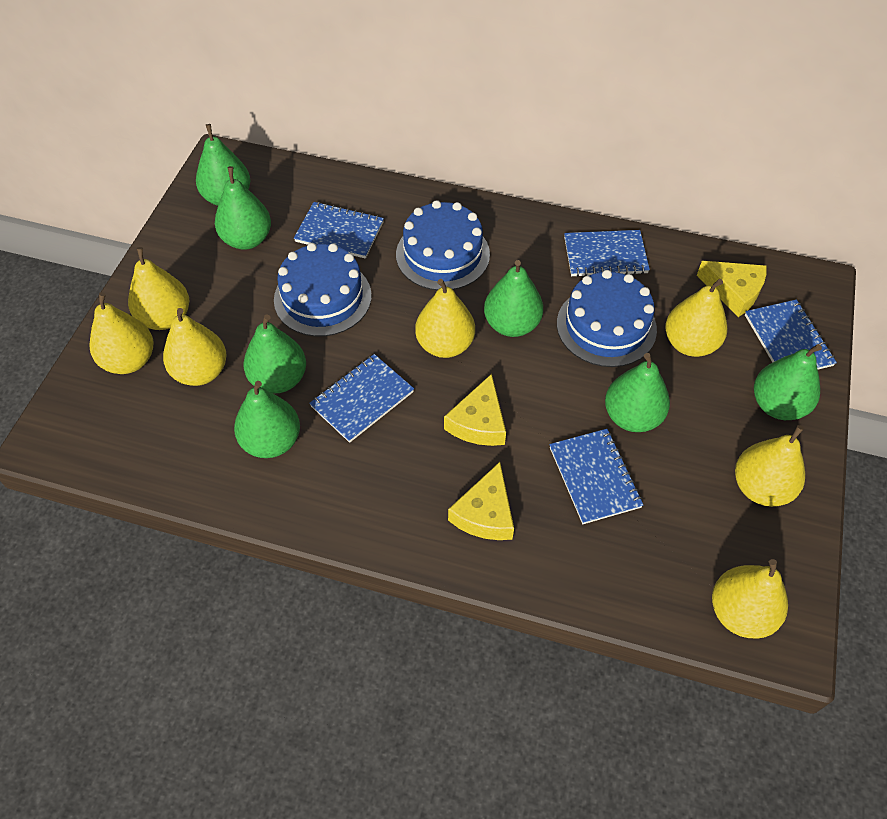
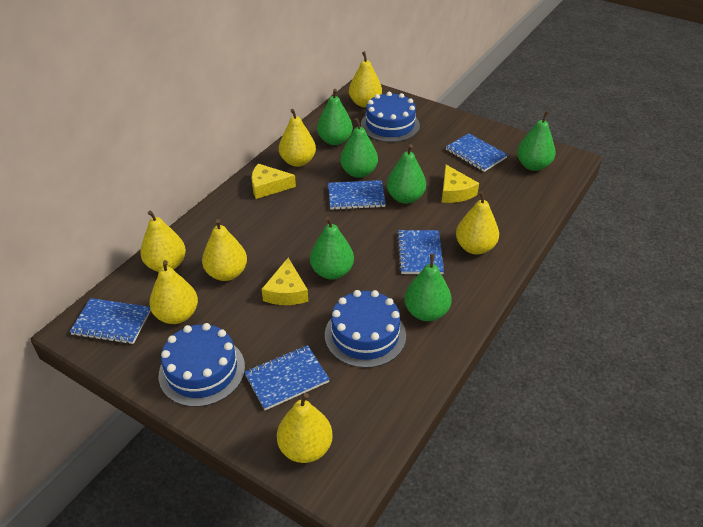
green pear: [196,124,251,206] [215,166,271,250] [234,381,300,458] [244,314,306,393] [484,260,543,337] [605,353,670,432] [754,344,822,420] = 7 -> [310,217,354,280] [317,89,353,145] [340,118,378,178] [387,144,426,204] [404,254,452,321] [517,111,556,171] = 6

